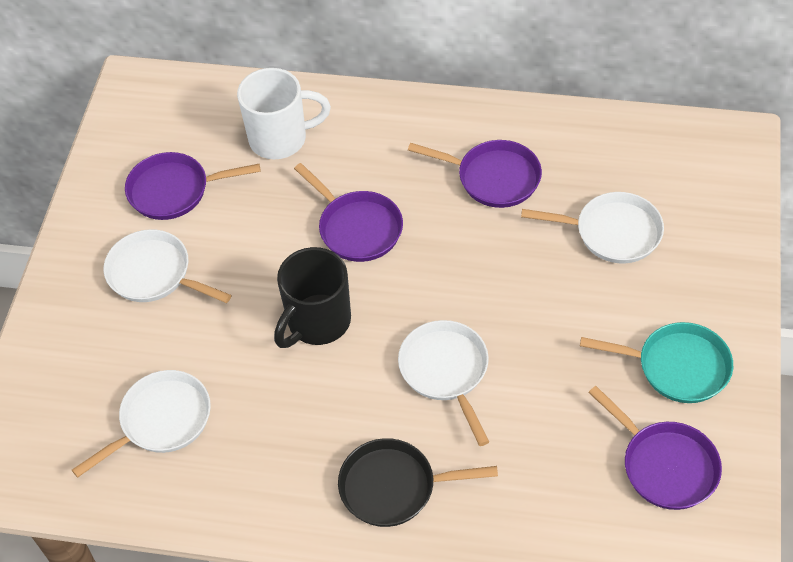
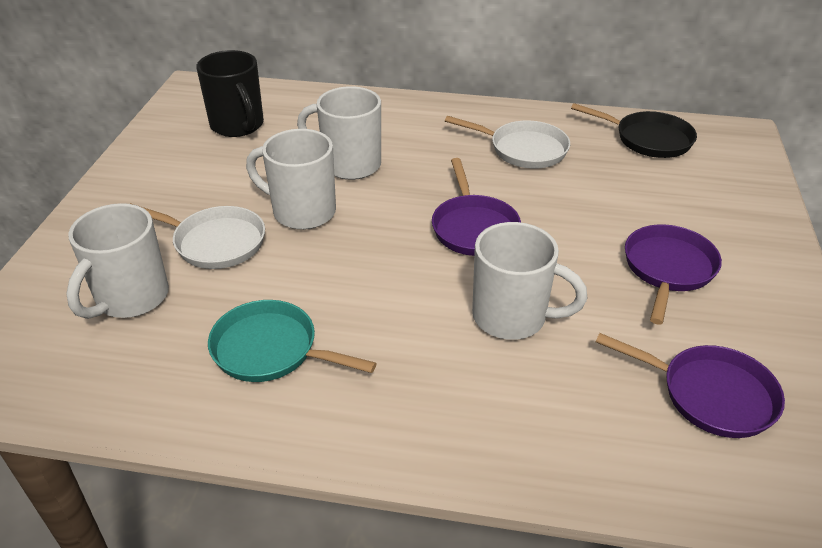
purple pan: [125,152,261,220] [294,163,403,262] [408,140,542,208] [588,386,722,510] = 4 -> [432,158,521,256] [596,333,785,438] [625,224,722,324] = 3
white mug: [237,68,331,159] = 1 -> [66,203,169,319] [246,129,336,230] [297,86,381,180] [472,222,587,340] = 4
white pan: [72,370,211,478] [104,229,231,303] [398,320,489,446] [521,192,664,264] = 4 -> [130,203,265,269] [445,116,570,169] = 2

